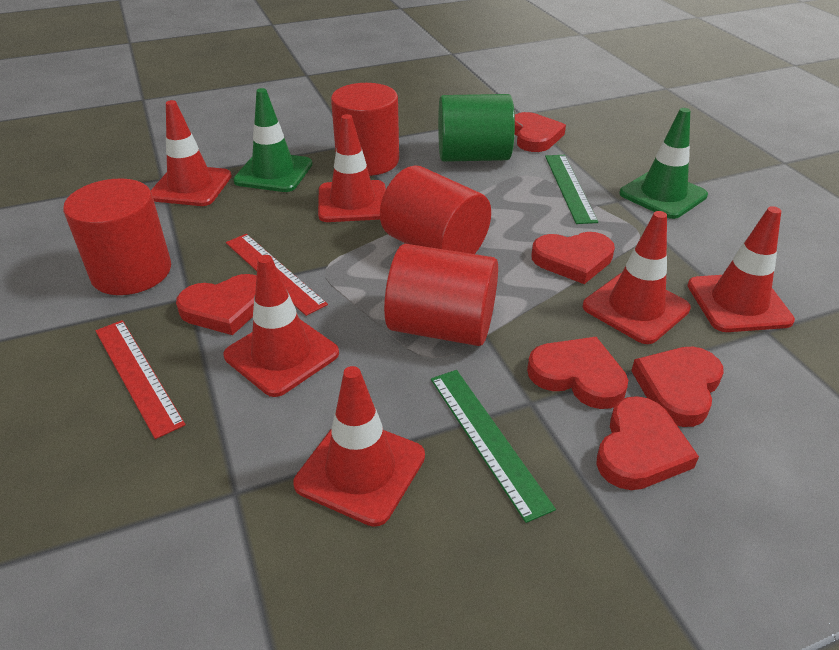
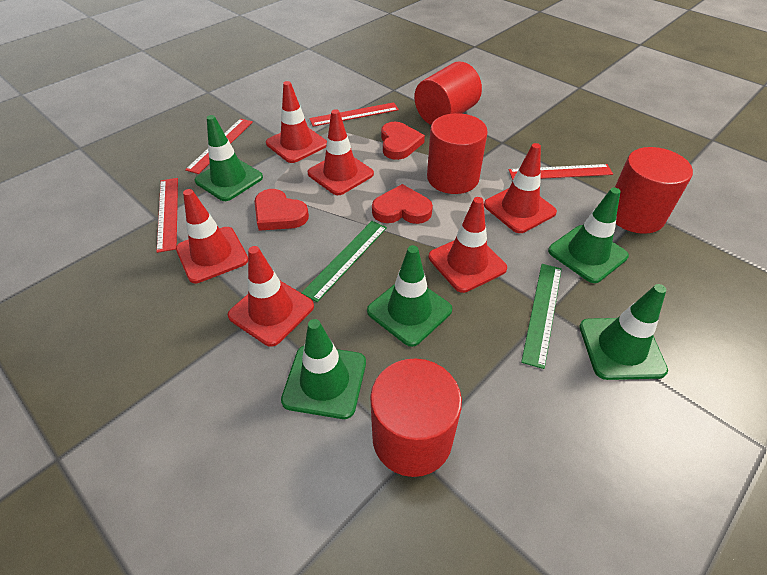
green cylinder: [438,94,515,162] = 1 -> none = 0
green traffic cone: [233,88,313,192] [619,108,708,219] = 2 -> [195,115,263,201] [281,319,366,419] [367,245,452,347] [548,188,629,283] [579,284,668,380] = 5
red heart: [176,274,257,335] [515,112,566,152] [527,337,628,409] [531,232,615,284] [596,396,699,490] [631,347,723,427] = 6 -> [255,189,309,231] [372,184,433,224] [381,122,425,160] = 3
red ruler: [95,320,186,439] [226,234,328,316] = 2 -> [156,178,178,253] [185,119,253,174] [309,102,399,127] [509,164,613,180] = 4

